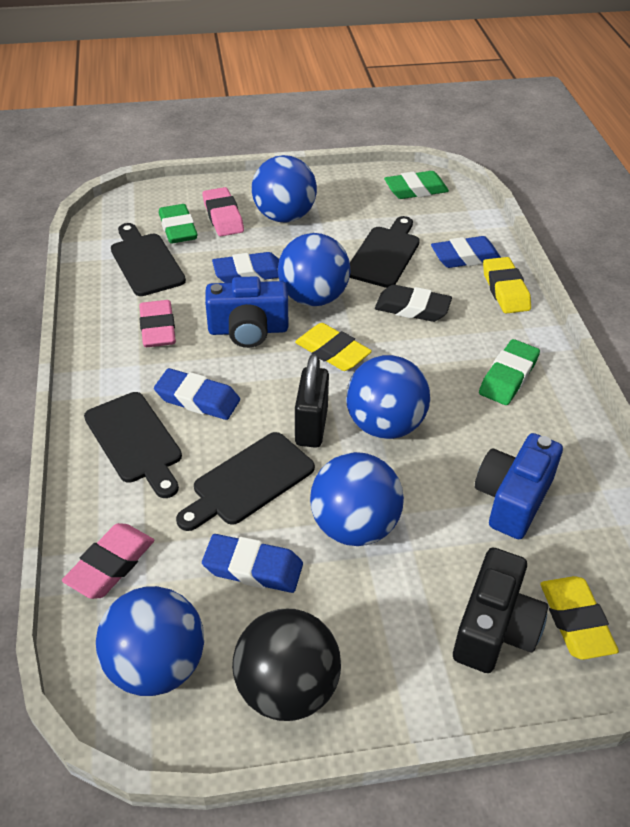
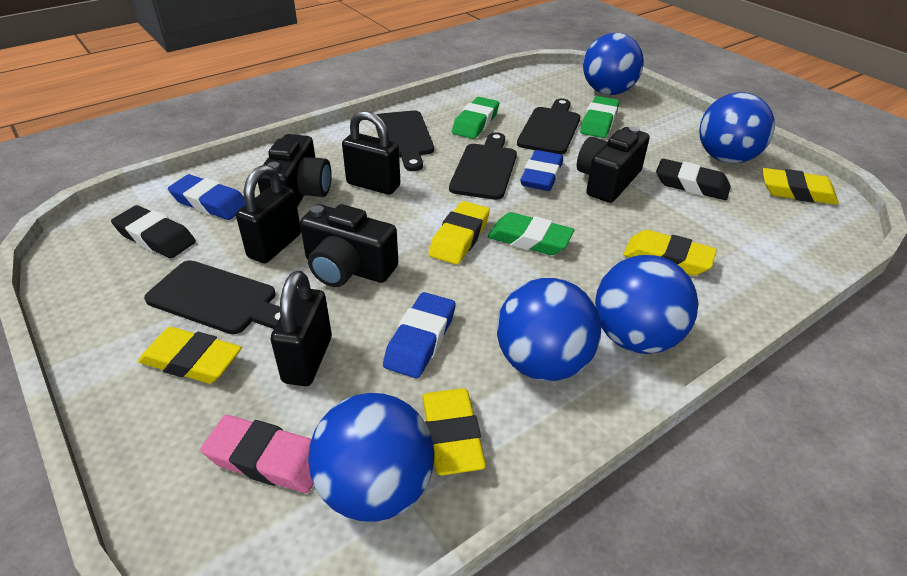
black ball: [232,609,341,721] = 1 -> none = 0
black camera: [453,547,548,673] = 1 -> [258,134,332,207] [300,204,399,287] [577,126,650,203] = 3
black eraser: [375,285,452,322] = 1 -> [111,205,196,258] [656,159,731,200] = 2
black padlock: [295,354,329,448] = 1 -> [236,165,301,263] [271,271,332,386] [342,111,401,195] = 3
blue camera: [205,276,288,348] [475,433,563,539] = 2 -> none = 0
blue eraser: [154,368,240,420] [202,534,303,593] [212,252,279,283] [431,236,501,268] = 4 -> [168,174,245,220] [383,292,456,378] [520,150,563,191] = 3
pink eraser: [62,523,154,599] [139,300,176,347] [202,187,244,236] = 3 -> [201,415,313,493] = 1
yellow eraser: [295,323,372,371] [483,257,531,314] [540,576,619,660] = 3 -> [138,327,242,383] [422,388,486,475] [429,201,490,264] [623,230,717,276] [762,168,839,205] = 5

